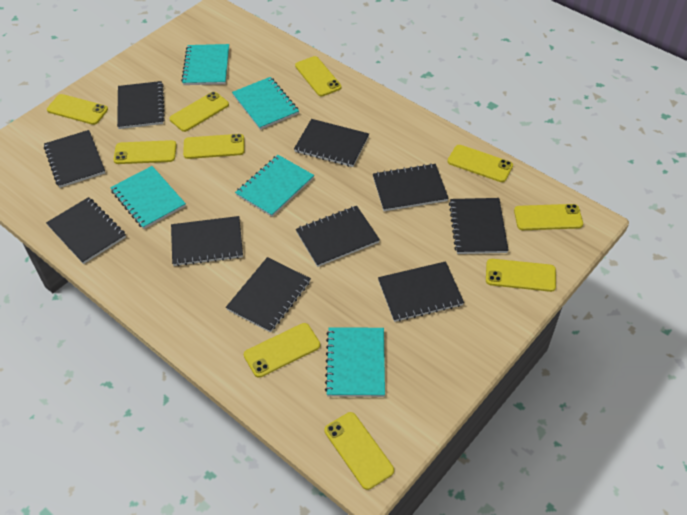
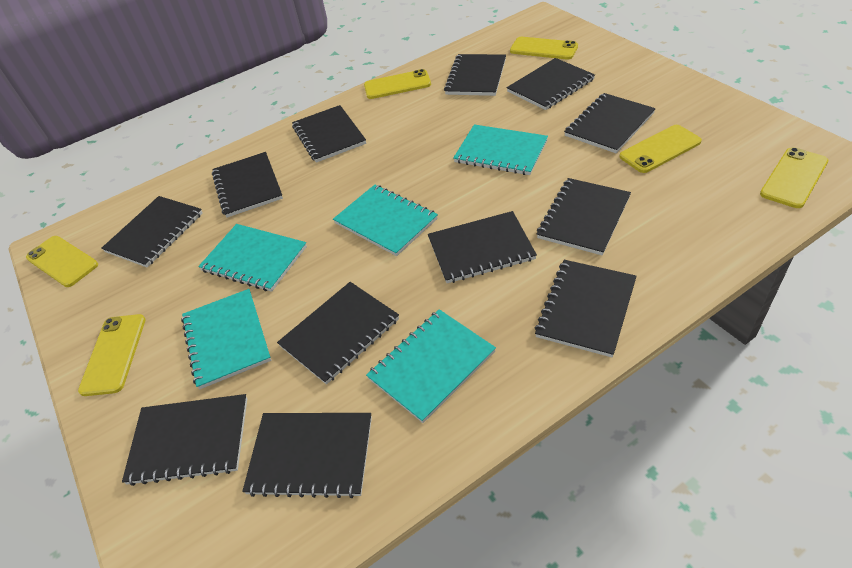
black notebook: [44,130,105,188] [46,197,126,264] [117,81,165,129] [171,216,243,266] [226,257,311,333] [294,119,369,167] [296,206,380,267] [373,163,449,211] [378,261,464,322] [449,198,509,254] = 10 -> [101,196,203,268] [122,394,247,486] [212,152,283,218] [242,413,372,498] [277,282,399,385] [292,105,366,163] [428,211,537,283] [444,54,506,96] [507,58,595,110] [535,260,637,357] [537,178,631,255] [564,93,656,153] = 12
yellow phone: [47,94,108,125] [113,140,177,164] [169,92,229,132] [183,134,245,159] [244,323,320,378] [295,56,341,96] [324,412,394,490] [447,145,513,182] [486,259,556,292] [514,204,583,230] = 10 -> [26,236,98,287] [78,314,145,396] [364,69,431,99] [510,37,578,59] [619,125,702,173] [760,147,828,208] = 6

